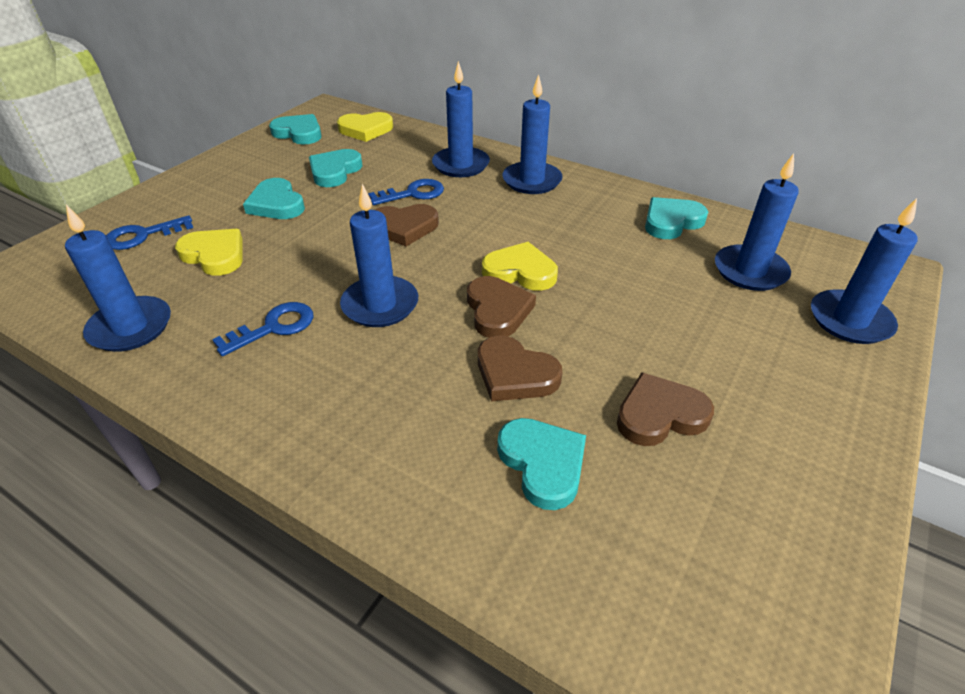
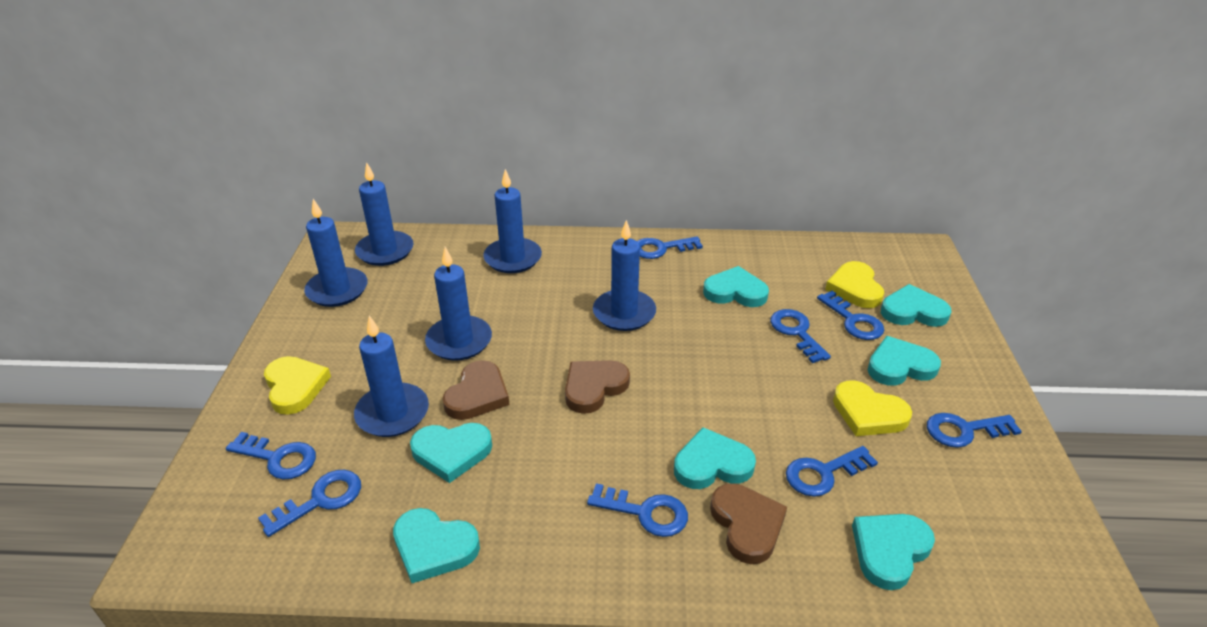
blue key: [106,215,193,250] [212,302,313,356] [368,179,444,205] = 3 -> [226,432,316,480] [258,470,361,537] [587,483,688,537] [637,236,703,259] [770,309,831,363] [786,446,878,497] [817,291,884,340] [927,413,1022,448] = 8
brown heart: [375,204,439,246] [467,276,536,338] [478,336,562,402] [617,372,714,446] = 4 -> [443,360,509,420] [565,360,630,414] [710,483,787,564] = 3
turquoise heart: [243,178,305,219] [269,114,321,145] [309,149,363,187] [497,418,586,510] [645,197,708,239] = 5 -> [393,508,480,583] [410,423,492,483] [674,427,756,489] [703,266,769,307] [852,514,935,590] [868,336,941,386] [881,284,952,327] = 7

